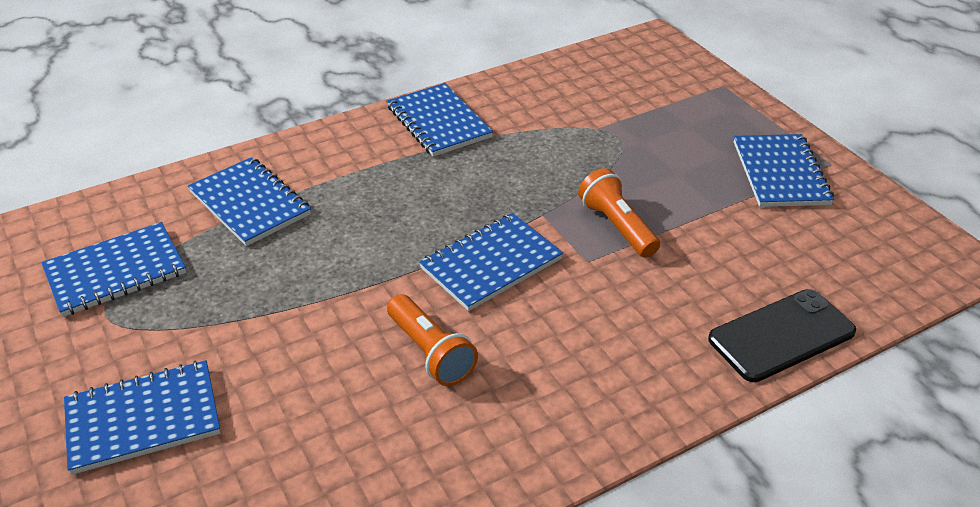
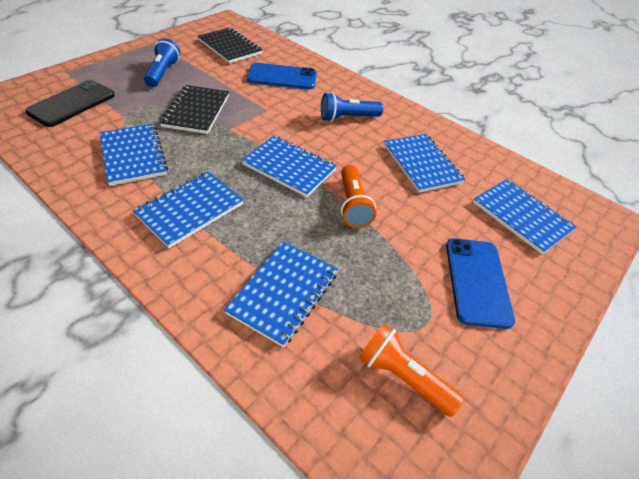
black notebook: none = 0 -> [159,85,229,134] [198,28,262,64] = 2
blue flashlight: none = 0 -> [144,38,180,87] [321,92,383,122] = 2
blue phone: none = 0 -> [247,63,317,89] [446,238,515,329] = 2

